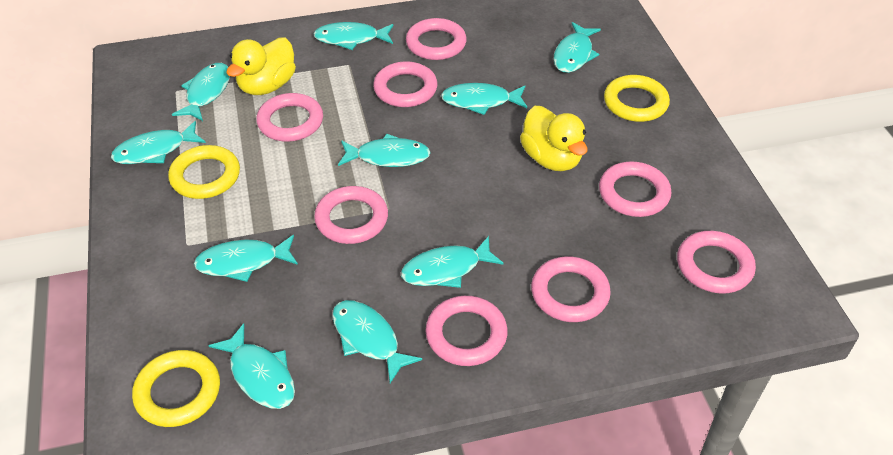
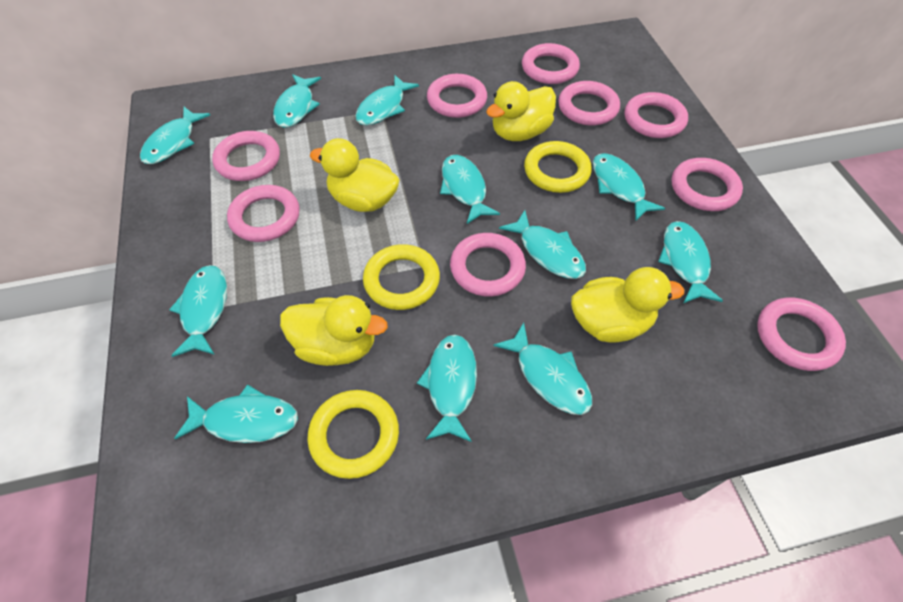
pink ring: [256,93,323,142] [314,186,388,244] [373,62,437,107] [406,18,467,60] [425,296,508,366] [531,256,611,322] [599,162,671,217] [677,231,756,293] = 8 -> [212,131,280,181] [227,185,300,242] [427,74,487,118] [450,233,526,297] [522,43,580,84] [558,81,620,125] [625,92,688,138] [672,158,743,211] [757,297,846,371] = 9
turquoise fish: [111,121,206,164] [172,63,230,121] [194,235,298,282] [209,323,295,409] [314,22,393,50] [332,300,422,383] [338,134,431,167] [401,236,504,288] [441,83,527,115] [553,22,601,73] = 10 -> [140,107,210,164] [169,265,227,357] [174,384,298,443] [273,74,321,128] [355,75,419,126] [417,335,477,442] [440,155,500,224] [493,322,592,415] [499,210,586,279] [593,153,665,221] [658,221,723,303] = 11
yellow duck: [226,37,296,95] [520,106,588,171] = 2 -> [280,295,388,366] [310,138,400,212] [486,81,556,141] [571,267,684,343] = 4

